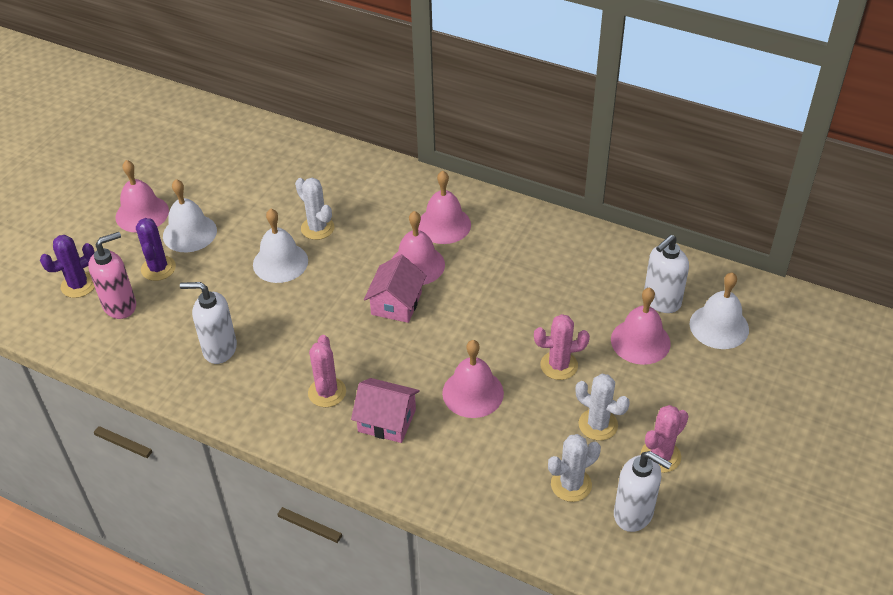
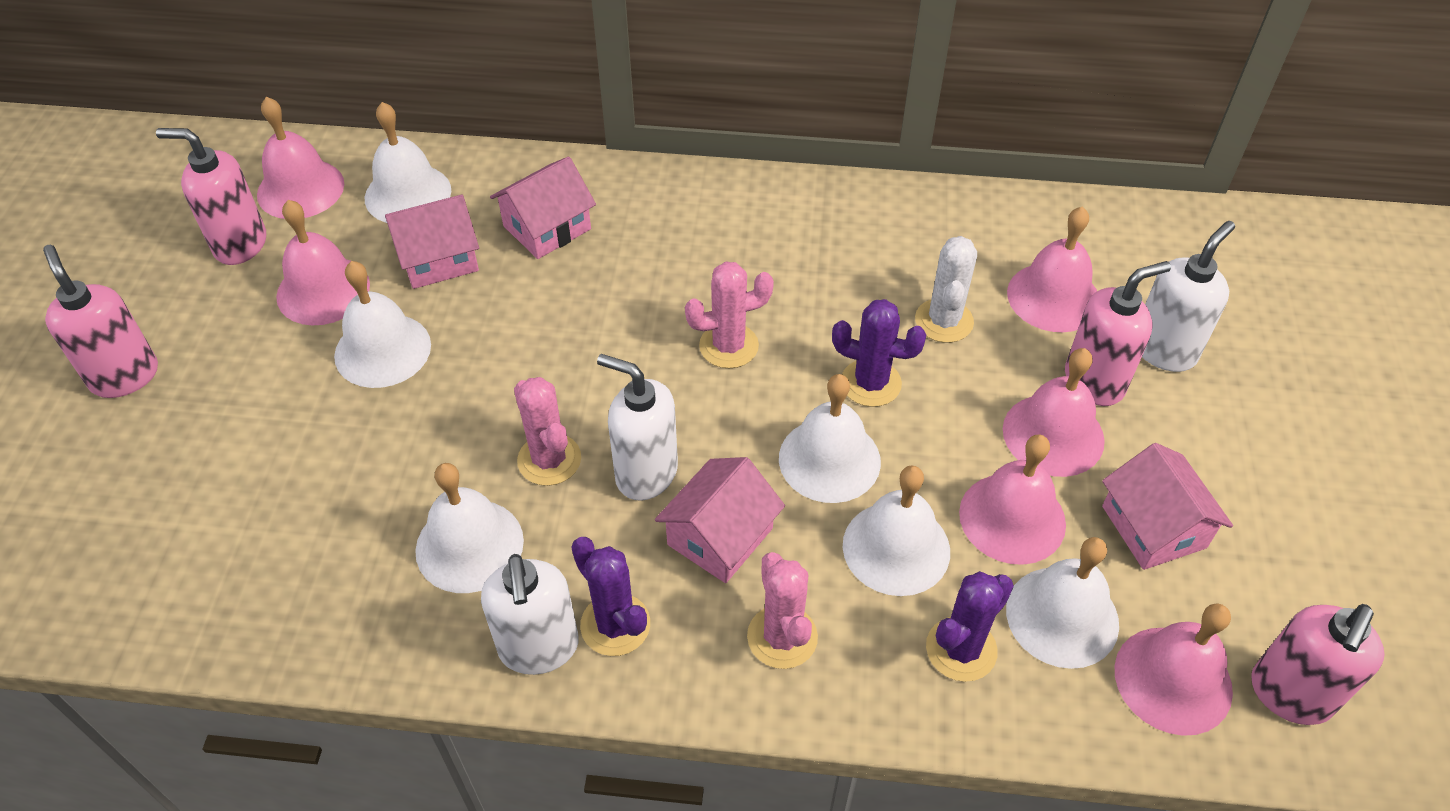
pink bell: [115,160,169,233] [392,211,445,285] [418,171,471,244] [442,340,504,418] [611,287,671,365] = 5 -> [257,97,344,219] [276,200,370,325] [959,435,1066,565] [1003,348,1105,477] [1007,206,1097,332] [1115,603,1233,736] = 6
pink house: [351,378,420,443] [364,255,427,323] = 2 -> [385,194,479,289] [490,157,596,259] [655,457,785,583] [1102,443,1233,570] = 4
pink soap dispenser: [88,232,136,319] = 1 -> [43,245,158,398] [156,128,266,265] [1065,261,1171,406] [1251,604,1385,725] = 4
purple cactus: [40,235,95,298] [136,218,176,281] = 2 -> [571,537,650,656] [832,299,926,407] [926,571,1014,682] = 3
white bell: [163,179,217,252] [253,209,308,283] [690,272,749,349] = 3 -> [334,261,431,388] [365,102,451,223] [415,463,524,593] [779,374,881,503] [843,466,950,596] [1006,537,1119,669] = 6
white cactus: [295,178,334,240] [548,434,601,502] [575,374,630,441] = 3 -> [915,236,977,343] = 1

